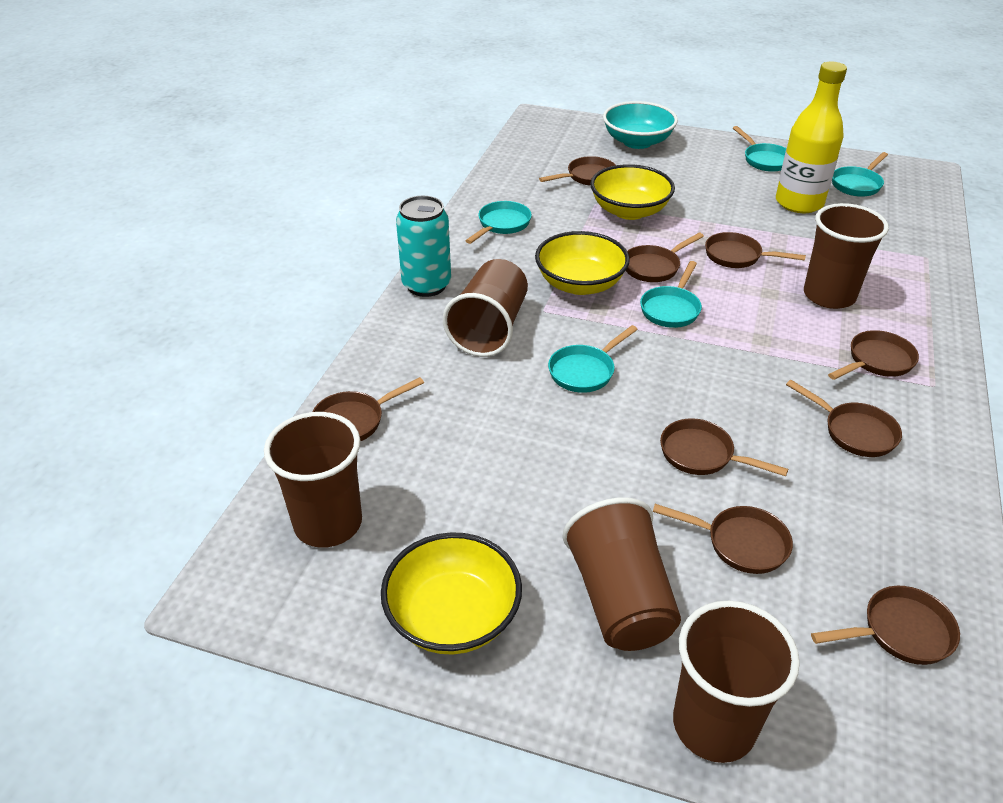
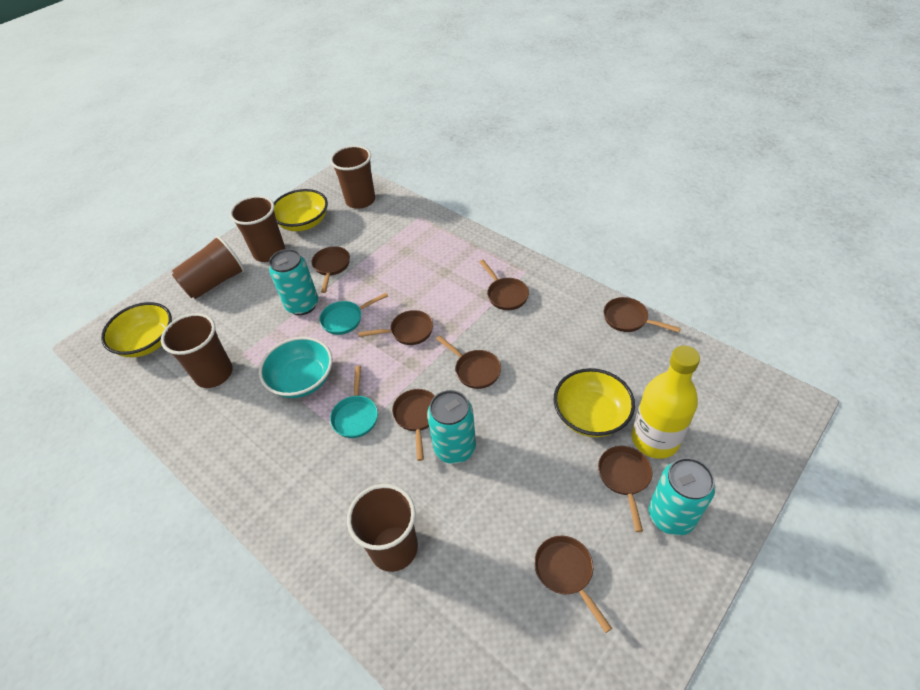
brown pan: [312,377,424,441] [539,156,615,186] [626,233,704,282] [653,504,793,574] [660,418,788,476] [705,232,806,268] [786,380,902,457] [811,586,960,665] [828,330,919,380] = 9 -> [311,246,350,293] [358,310,433,345] [392,389,435,461] [436,336,501,389] [479,260,529,310] [534,536,612,633] [598,446,652,532] [604,297,681,333] = 8
turquoise can: [396,196,451,297] = 1 -> [269,249,318,315] [427,390,476,464] [649,458,715,536] = 3
turquoise pan: [465,201,532,244] [548,325,638,393] [640,261,702,328] [733,126,786,172] [832,152,888,197] = 5 -> [319,293,388,335] [330,365,378,438] = 2

